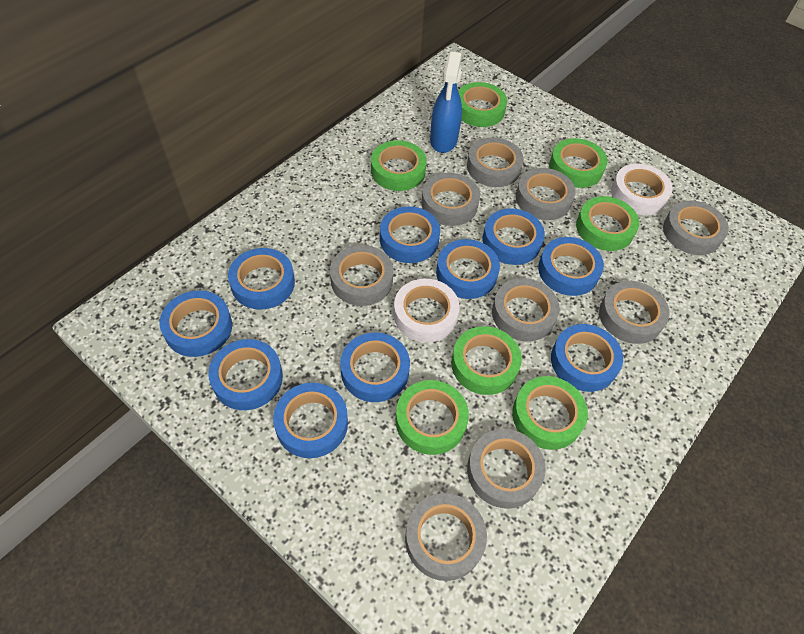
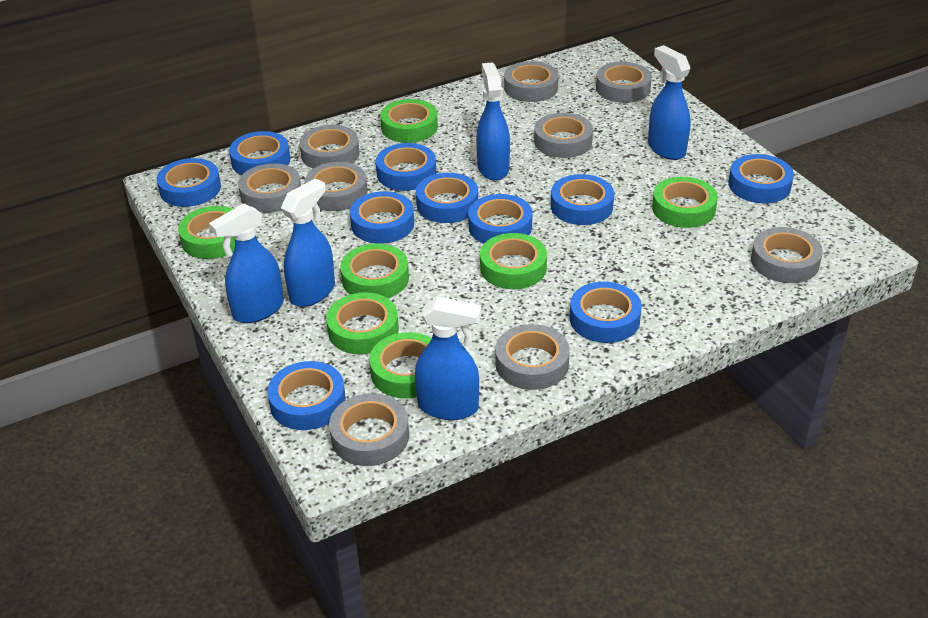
blue spray bottle: [430,52,462,153] = 1 -> [209,204,284,323] [281,178,335,307] [415,297,482,420] [476,62,510,181] [648,45,691,160] = 5
white tape: [394,279,460,342] [611,164,673,215] = 2 -> none = 0

